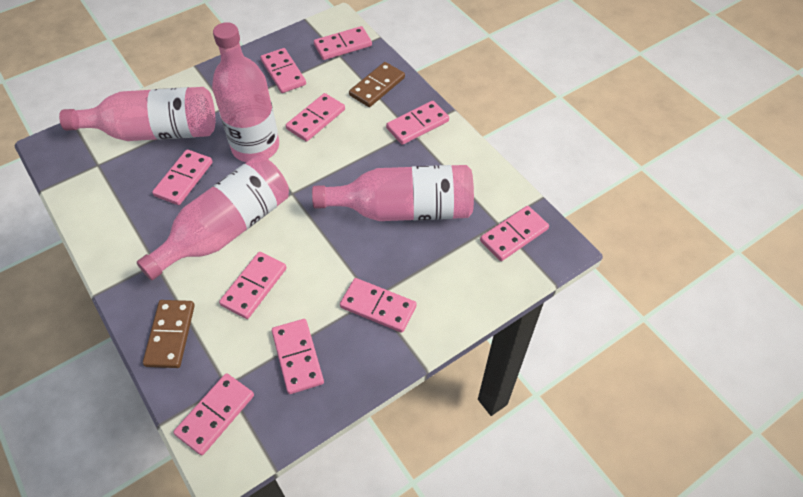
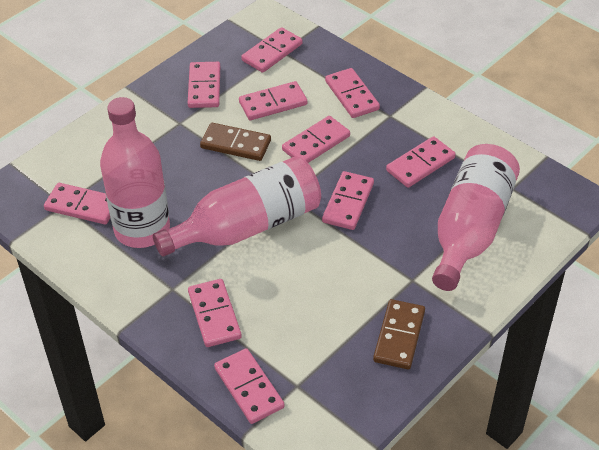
pink bottle: [59,87,215,141] [137,156,289,280] [212,22,279,162] [312,165,474,221] = 4 -> [100,97,170,248] [153,156,321,256] [432,144,520,291] = 3

